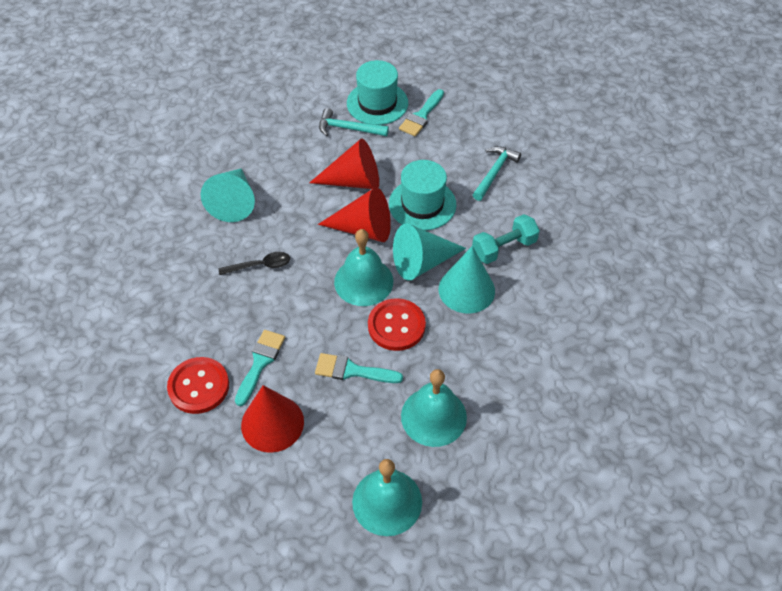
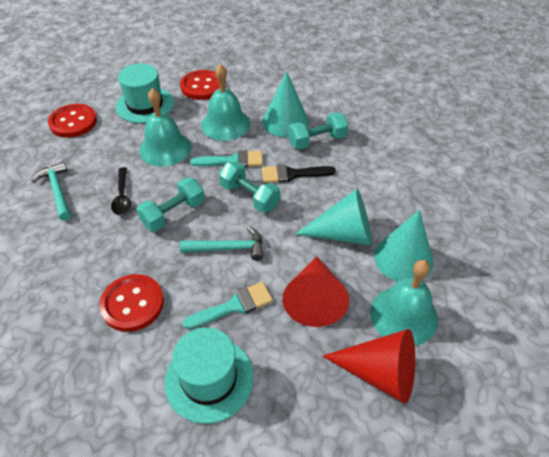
black brush: none = 0 -> [262,164,336,183] = 1
red button: [167,357,229,414] [368,298,426,351] = 2 -> [48,104,97,138] [99,274,164,332] [180,70,220,100] = 3
red cone: [241,385,304,453] [309,138,379,189] [318,187,391,242] = 3 -> [282,256,349,327] [323,329,415,404] = 2
turquoise brush: [235,330,285,406] [315,353,403,383] [399,89,444,136] = 3 -> [183,282,273,329] [190,150,263,168] = 2
turquoise dumbbell: [472,214,540,264] = 1 -> [136,177,205,232] [219,161,280,213] [288,112,349,149] = 3

